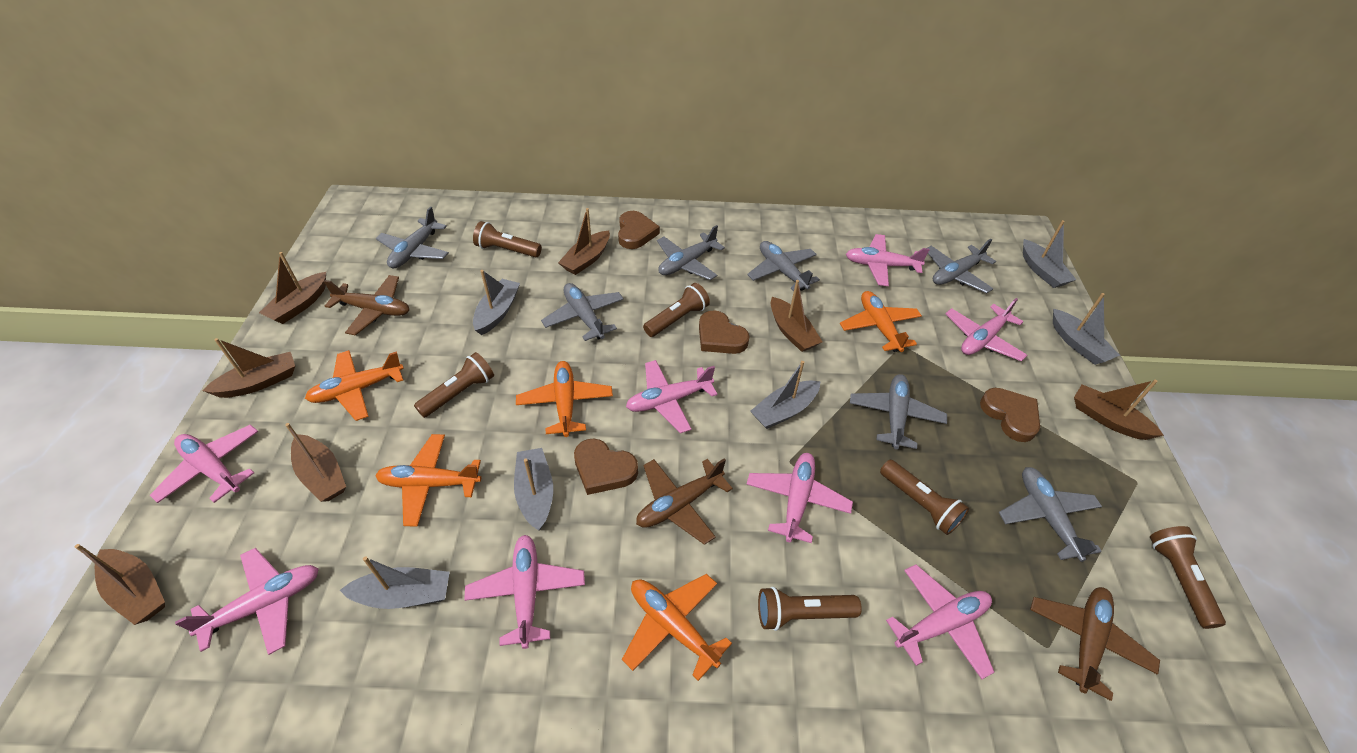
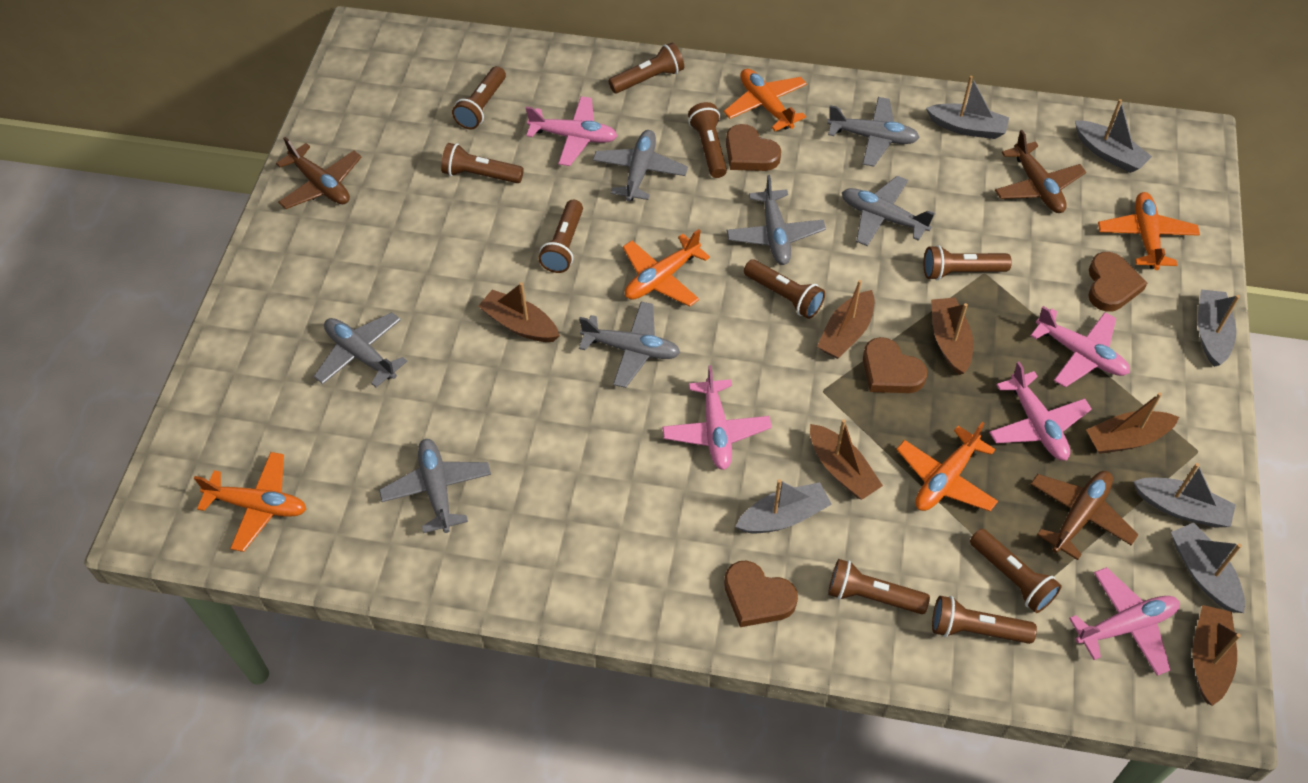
brown boat: [75,544,165,625] [202,338,295,398] [259,252,326,324] [285,423,346,502] [558,208,610,275] [771,280,823,352] [1074,380,1164,440] = 7 -> [478,282,560,342] [810,419,883,499] [817,280,875,359] [931,297,973,375] [1086,392,1179,454] [1193,605,1241,706] = 6
brown flashlight: [414,352,494,418] [473,221,542,257] [643,283,710,337] [758,587,862,631] [880,460,969,535] [1150,526,1226,629] = 6 -> [441,143,524,183] [452,66,506,129] [538,200,583,273] [608,42,684,93] [688,102,727,178] [744,259,825,319] [828,559,930,614] [924,245,1012,280] [932,596,1037,644] [970,529,1062,613] = 10
pink plane: [150,424,259,503] [175,548,319,655] [464,535,585,649] [626,360,718,433] [746,453,853,543] [846,234,930,286] [886,564,994,679] [945,298,1027,361] = 8 -> [526,96,617,166] [662,365,772,470] [989,361,1092,461] [1031,306,1130,388] [1069,567,1180,676] = 5

